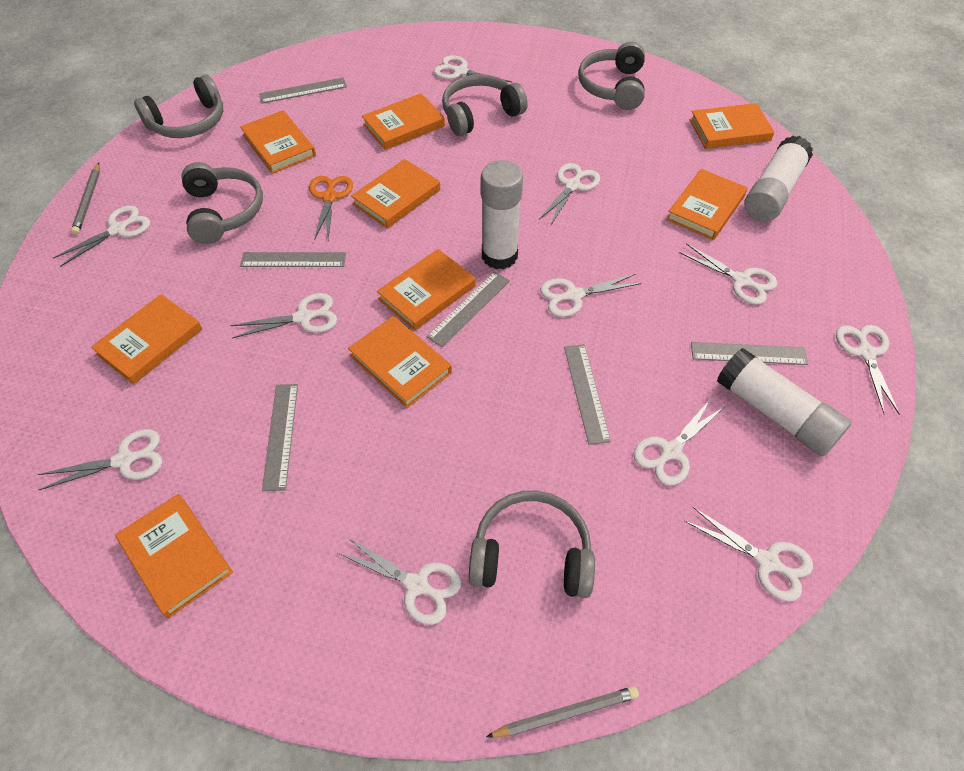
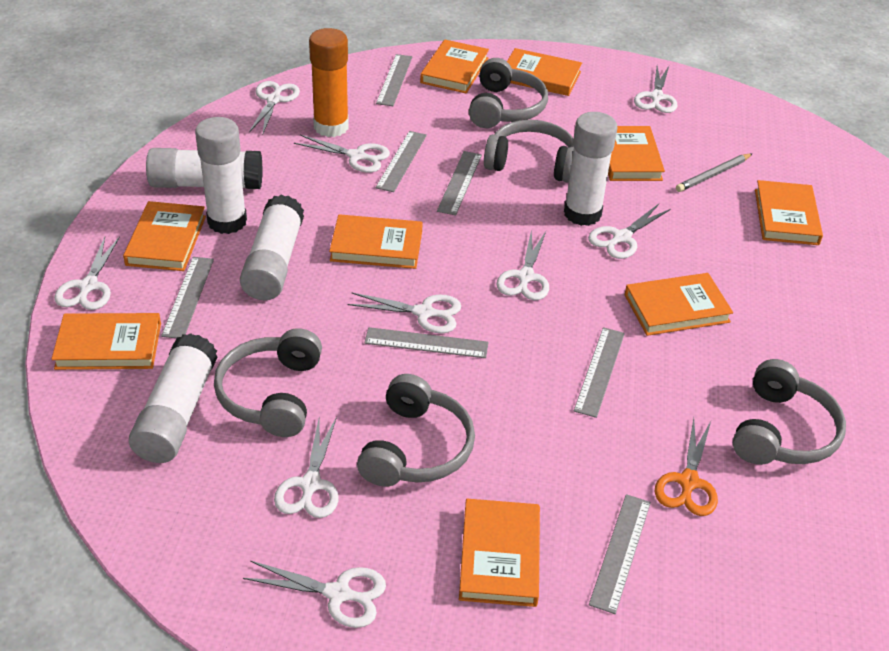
grey pencil: [71,163,100,235] [486,686,639,738] = 2 -> [676,153,753,192] = 1
grey ruler: [240,252,346,267] [259,78,347,104] [262,384,298,491] [426,271,510,347] [564,344,611,445] [691,342,808,365] = 6 -> [161,257,214,338] [364,327,488,358] [376,54,412,106] [376,131,427,192] [437,151,482,215] [574,327,625,418] [589,494,651,614] = 7
orange glue stick: none = 0 -> [309,28,349,137] = 1
white glue stick: [481,160,523,270] [717,348,851,456] [744,136,813,222] = 3 -> [129,333,217,463] [146,148,263,189] [195,117,247,234] [240,195,304,300] [564,112,617,226] = 5
white scissors: [38,429,163,490] [53,205,150,267] [230,293,337,338] [338,537,461,625] [434,55,512,82] [539,163,600,225] [540,274,642,317] [634,397,724,485] [679,243,777,305] [684,507,813,601] [836,325,900,415] = 11 -> [54,236,120,310] [243,561,386,628] [249,81,300,133] [274,417,339,518] [294,135,390,173] [347,292,461,333] [496,229,549,300] [588,204,671,259] [634,66,678,113] = 9

